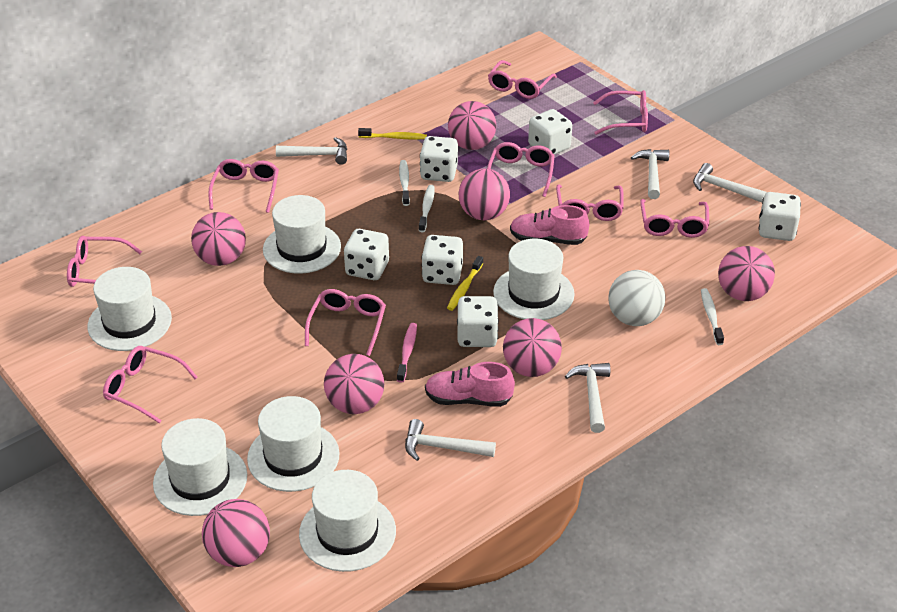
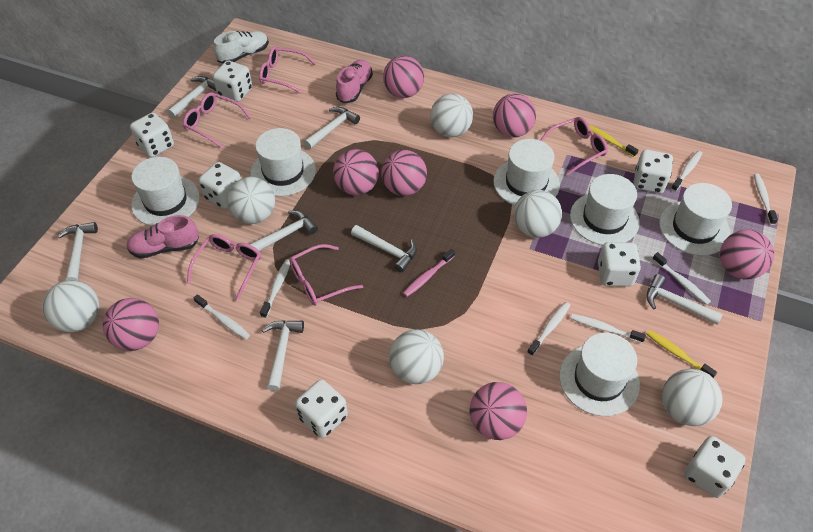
pink glasses: [67,236,142,287] [103,346,197,423] [208,159,279,213] [305,289,386,356] [487,142,555,197] [488,60,557,99] [556,184,624,221] [593,90,648,135] [640,199,709,238] = 9 -> [183,92,251,148] [187,234,261,301] [259,46,316,94] [289,244,363,306] [540,117,608,175] = 5
white ball: [608,270,666,326] = 1 -> [42,280,99,332] [227,177,275,224] [389,329,444,384] [430,94,473,137] [514,190,562,238] [662,369,723,426] = 6
white dice: [344,229,389,280] [420,136,458,182] [421,235,463,285] [457,296,499,347] [528,109,572,155] [759,192,801,241] = 6 -> [130,112,174,158] [198,162,241,209] [213,60,252,102] [295,379,348,438] [598,242,641,286] [633,149,673,194] [684,436,746,498] = 7
white hammer: [276,137,347,165] [405,419,496,461] [565,363,610,433] [631,149,669,199] [693,163,767,203] = 5 -> [58,222,98,281] [167,76,216,118] [250,210,318,251] [262,320,304,391] [304,107,360,149] [351,225,417,272] [646,274,723,325] = 7
white shoe: none = 0 -> [213,31,269,63] = 1
white toothbrush: [399,160,410,206] [419,185,434,232] [701,288,724,345] = 3 -> [193,294,250,339] [260,259,290,318] [527,302,570,356] [571,314,646,343] [652,252,711,305] [671,151,702,192] [754,174,778,225] = 7

